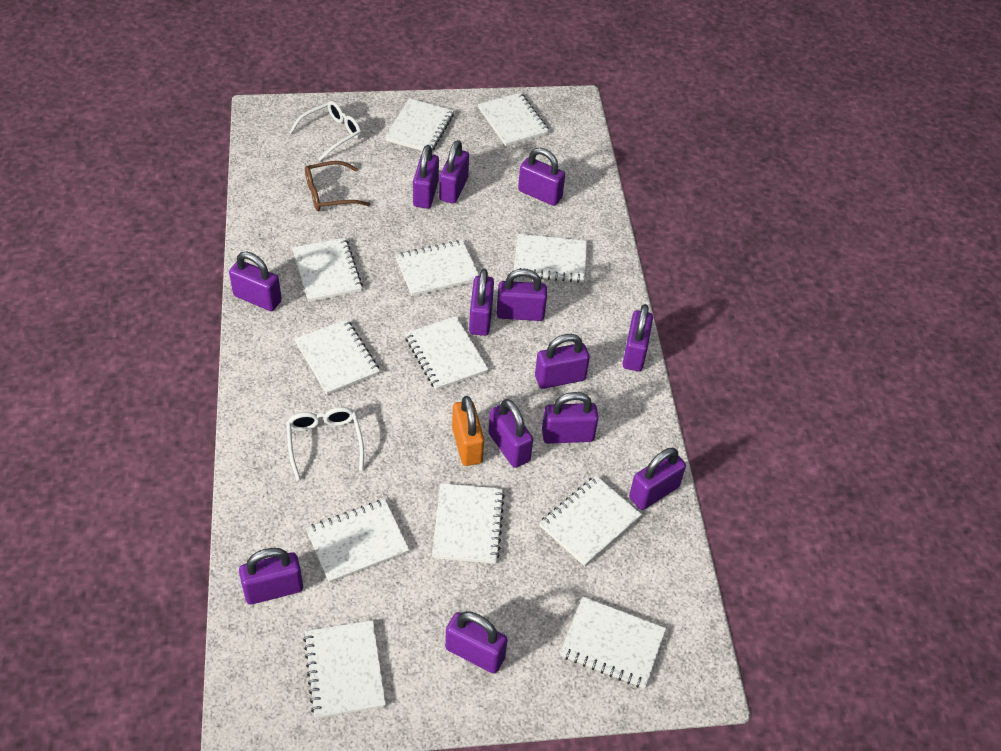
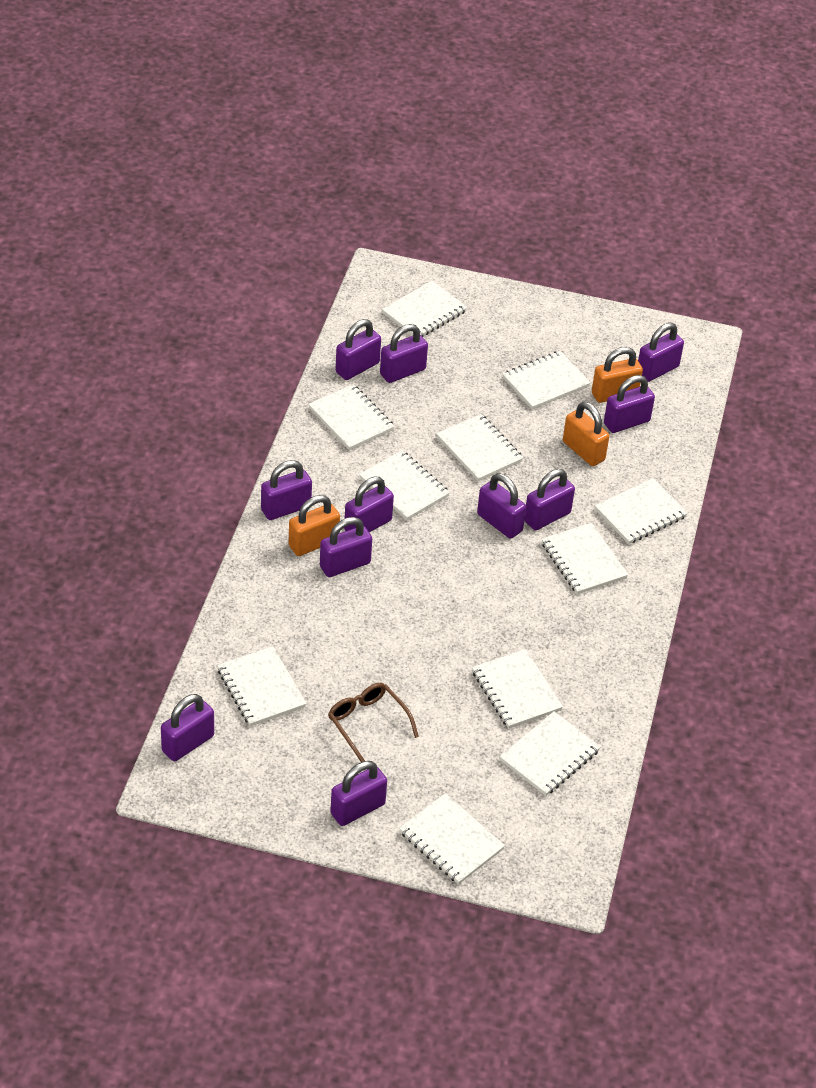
orange padlock: [452,396,484,466] = 1 -> [289,495,340,556] [563,402,609,466] [592,347,643,403] = 3
purple padlock: [229,252,282,311] [239,548,303,605] [413,145,439,209] [439,140,469,204] [445,611,508,673] [469,269,494,336] [488,399,533,468] [497,269,547,321] [518,148,565,206] [535,334,590,389] [542,392,599,444] [623,304,653,371] [629,448,686,510] = 13 -> [161,694,214,761] [261,460,312,520] [320,517,372,577] [330,761,387,826] [335,319,381,380] [344,477,394,532] [380,324,428,383] [477,473,526,539] [525,469,575,530] [604,375,655,433] [638,323,684,382] = 11
white glasses: [287,407,364,481] [289,101,361,161] = 2 -> none = 0
white notebook: [292,238,363,302] [295,319,380,395] [303,620,386,719] [306,499,410,583] [385,98,454,151] [396,240,480,296] [405,316,489,390] [432,483,505,564] [478,93,549,146] [514,234,587,283] [539,476,642,566] [560,597,666,689] = 12 -> [217,646,306,726] [308,384,395,450] [359,450,450,520] [382,281,468,337] [399,793,505,884] [436,414,523,481] [472,649,563,729] [500,712,600,796] [503,351,591,410] [542,523,628,594] [595,478,688,544] = 11

